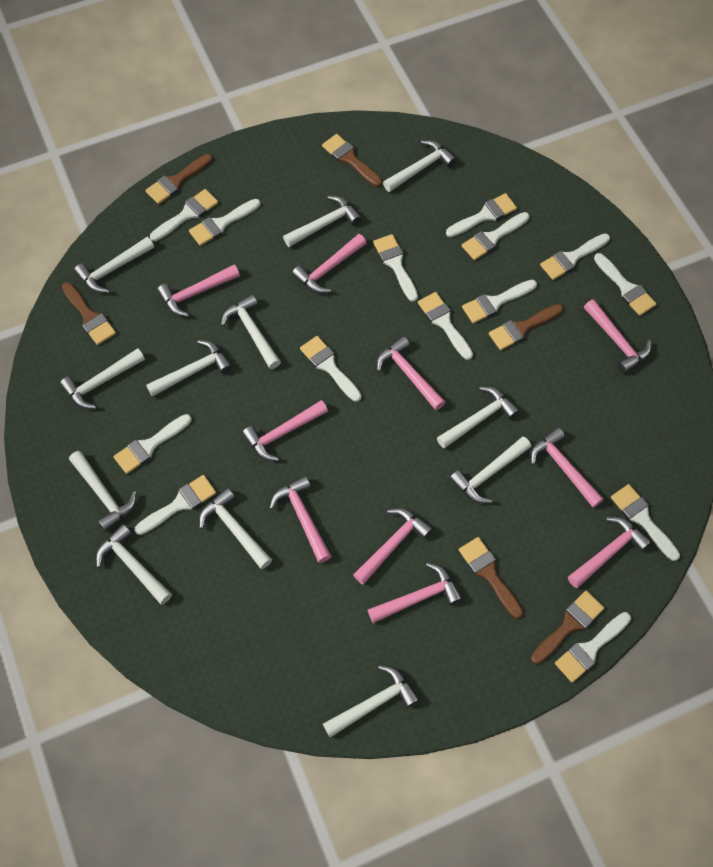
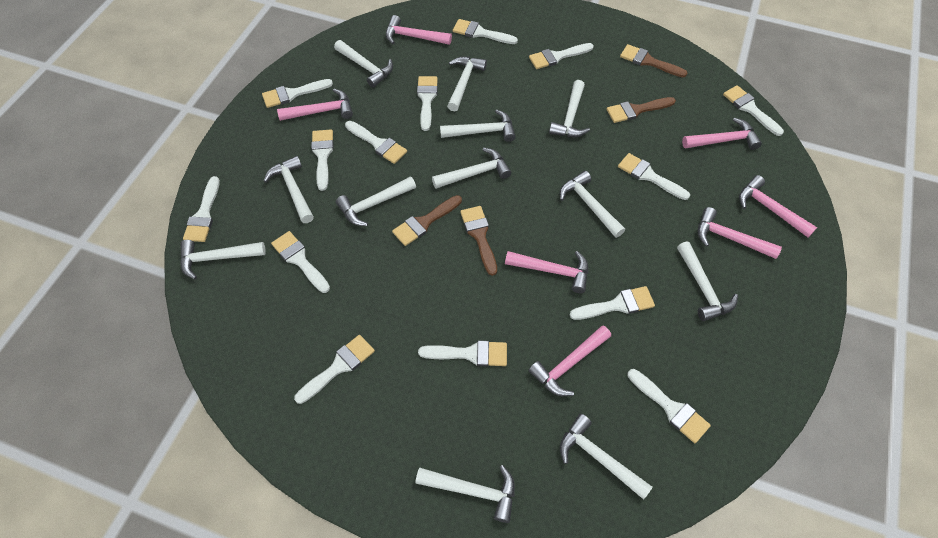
brown brush: [62,282,116,345] [145,154,212,204] [322,134,382,187] [459,537,523,619] [489,304,563,350] [531,591,605,664] = 6 -> [392,195,462,246] [460,206,497,276] [607,97,676,123] [620,44,687,77] = 4
pink hammer: [157,265,240,317] [242,400,328,461] [269,475,331,563] [292,234,366,293] [353,508,433,584] [368,563,462,623] [376,336,445,410] [530,427,604,508] [568,517,651,588] [584,299,651,374] = 10 -> [277,89,353,121] [386,15,452,45] [505,251,588,293] [528,325,611,396] [682,117,762,150] [698,207,782,259] [739,175,817,238] = 7

